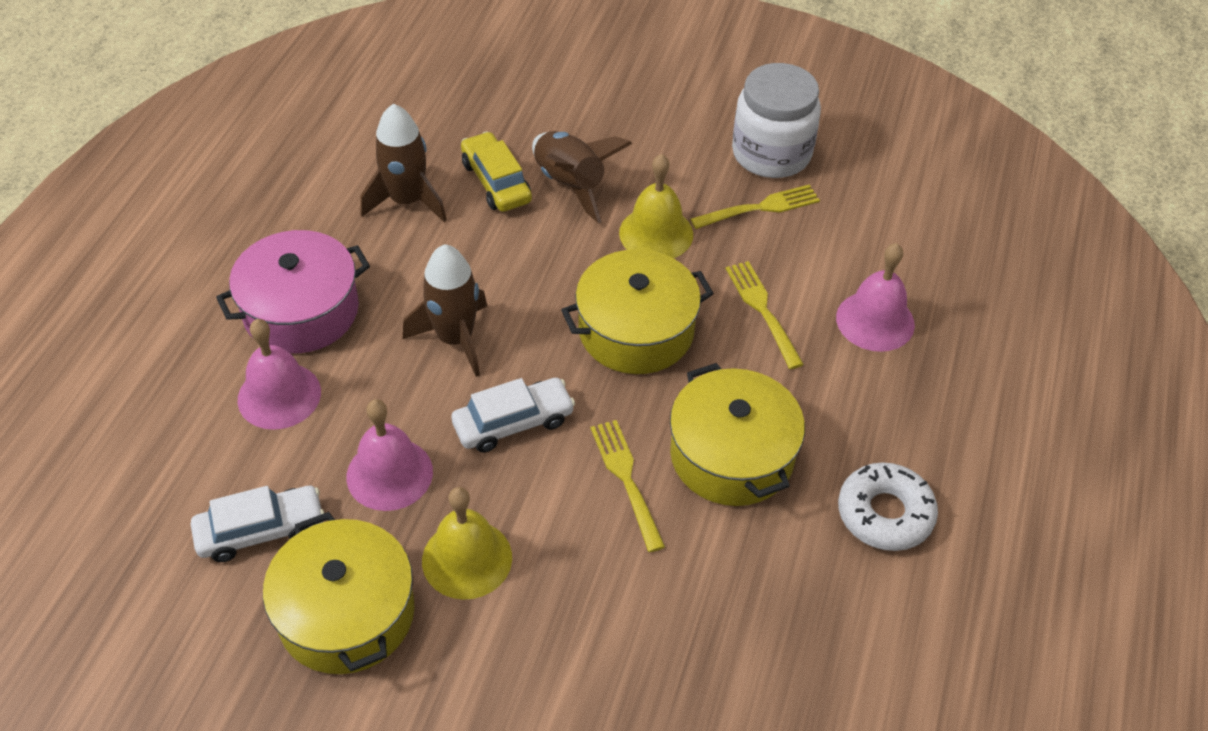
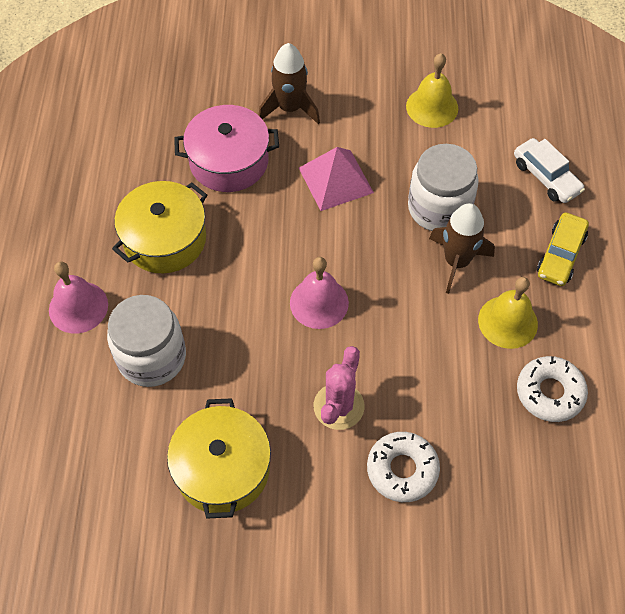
brown rocket: [361,104,447,222] [403,244,487,377] [532,131,632,223] = 3 -> [259,43,320,124] [429,203,495,294] = 2
pink bell: [238,319,321,430] [346,399,433,511] [836,243,915,352] = 3 -> [49,261,108,334] [290,257,349,329] = 2
pink cactus: none = 0 -> [314,346,365,430] = 1
pink pyramid: none = 0 -> [299,147,374,211] = 1
white car: [191,486,324,562] [451,377,575,452] = 2 -> [514,138,585,203] = 1
white donut: [838,462,938,551] = 1 -> [367,432,440,502] [517,356,588,422] = 2
white jar: [732,63,821,178] = 1 -> [107,295,186,387] [408,144,479,231] = 2
yellow fork: [590,420,665,552] [690,184,820,229] [726,261,804,369] = 3 -> none = 0
yellow pot: [263,512,415,674] [561,249,714,374] [670,363,805,506] = 3 -> [112,181,207,274] [167,398,271,519] = 2

